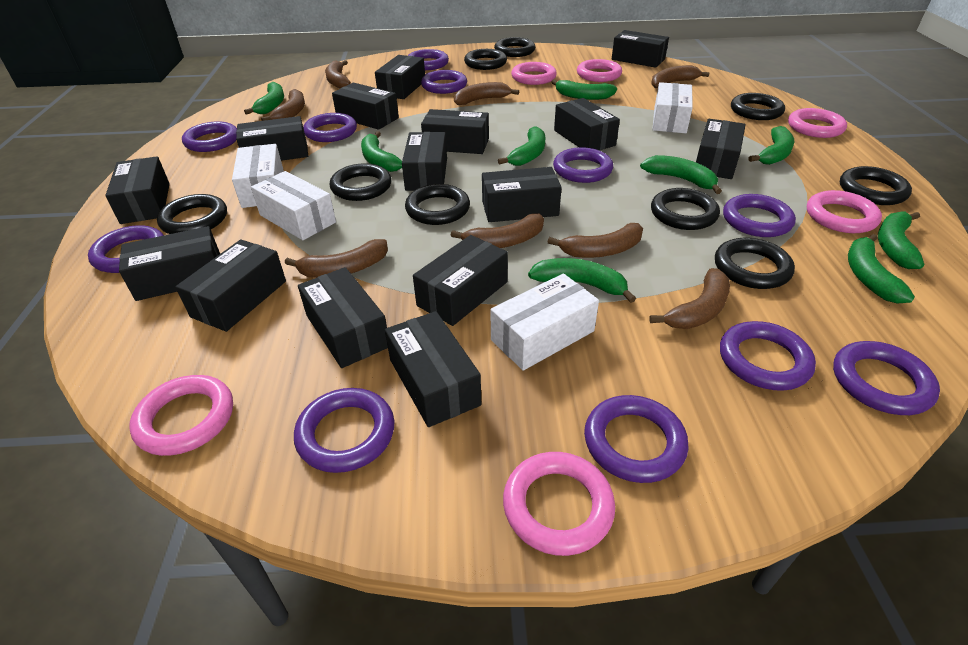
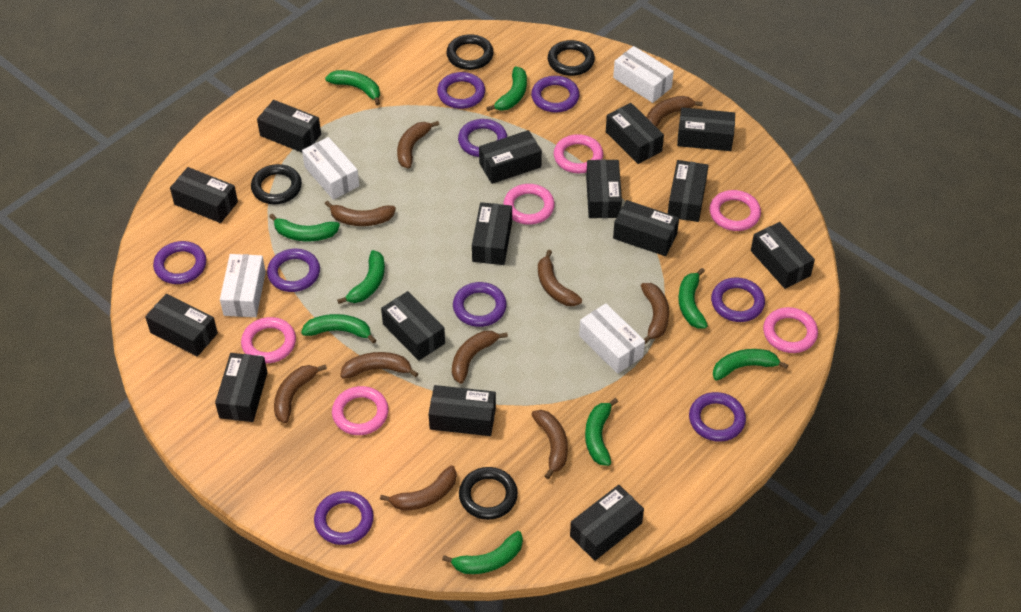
black ring: [157,194,227,234] [330,163,392,201] [405,184,470,225] [464,49,507,70] [494,37,535,57] [651,188,720,230] [715,238,795,289] [731,93,785,120] [840,166,912,205] = 9 -> [251,164,302,204] [446,34,494,70] [459,467,518,520] [548,40,595,76] = 4
brown banana: [261,89,305,121] [285,239,388,278] [325,60,351,89] [451,213,544,248] [454,82,519,105] [548,223,643,258] [649,268,730,329] [651,65,710,88] = 8 -> [274,364,327,423] [325,201,396,226] [340,352,419,379] [380,465,457,511] [397,121,439,169] [452,331,508,384] [531,410,568,479] [538,250,582,306] [641,283,669,344] [646,96,703,127] = 10
purple ring: [88,225,164,273] [182,121,237,152] [294,388,395,473] [303,113,357,142] [408,49,449,70] [421,70,467,94] [553,147,613,183] [584,395,689,483] [720,321,816,391] [723,194,796,237] [833,341,940,415] = 11 -> [153,241,206,284] [267,249,320,292] [314,491,374,545] [437,72,485,109] [453,282,507,327] [458,119,507,157] [531,76,579,112] [689,392,746,442] [711,277,765,322] = 9

